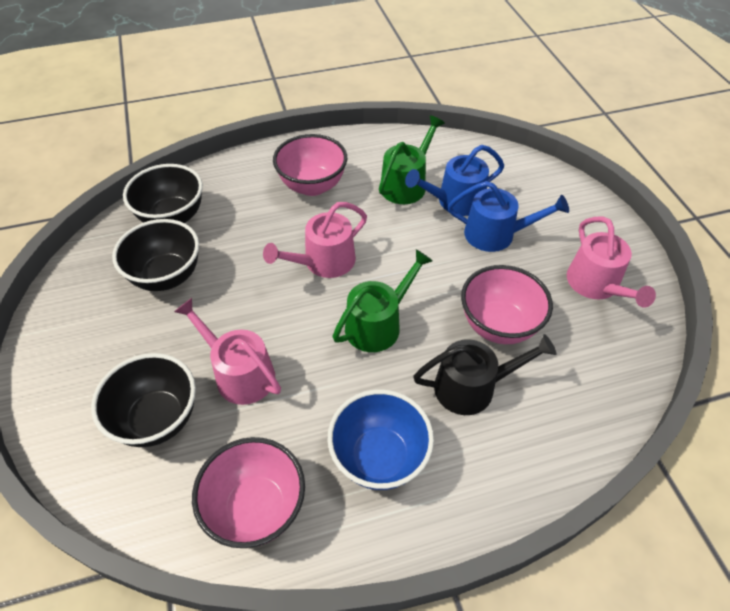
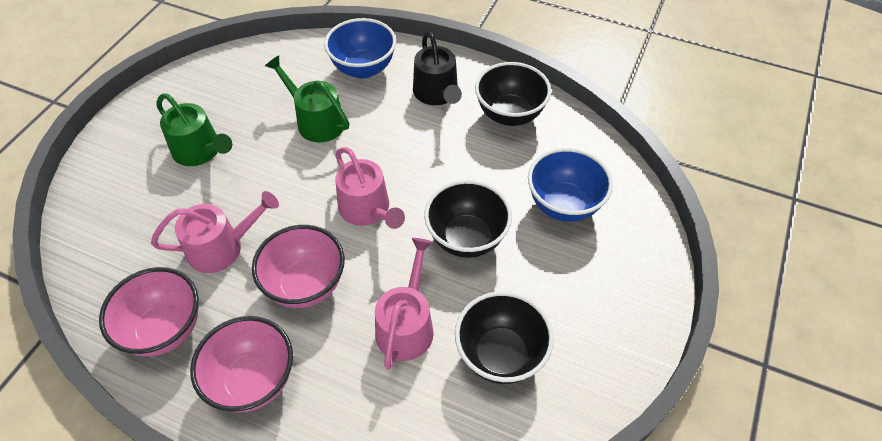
blue bowl: [328,389,434,490] = 1 -> [324,18,396,79] [528,148,613,222] = 2
blue watering can: [405,145,504,216] [448,181,569,252] = 2 -> none = 0

